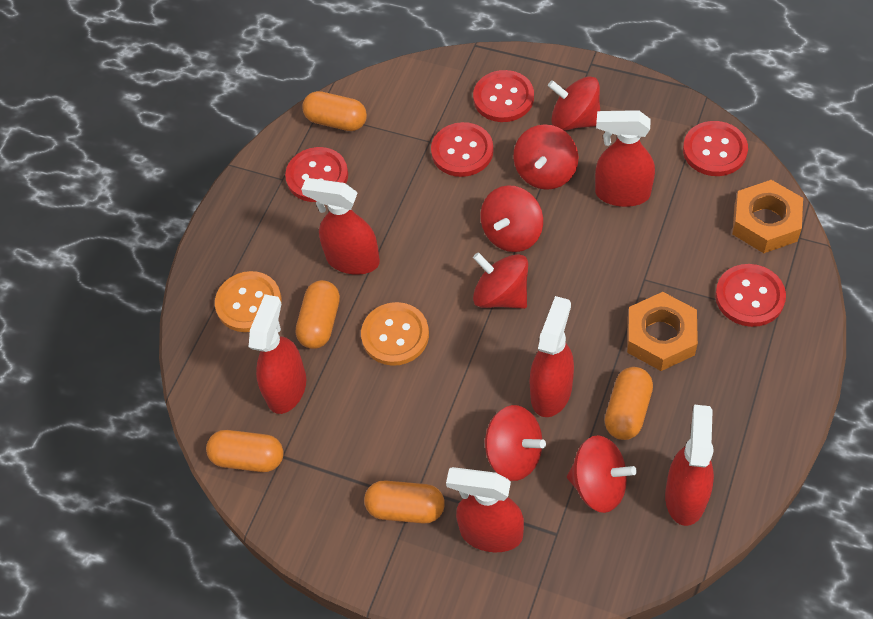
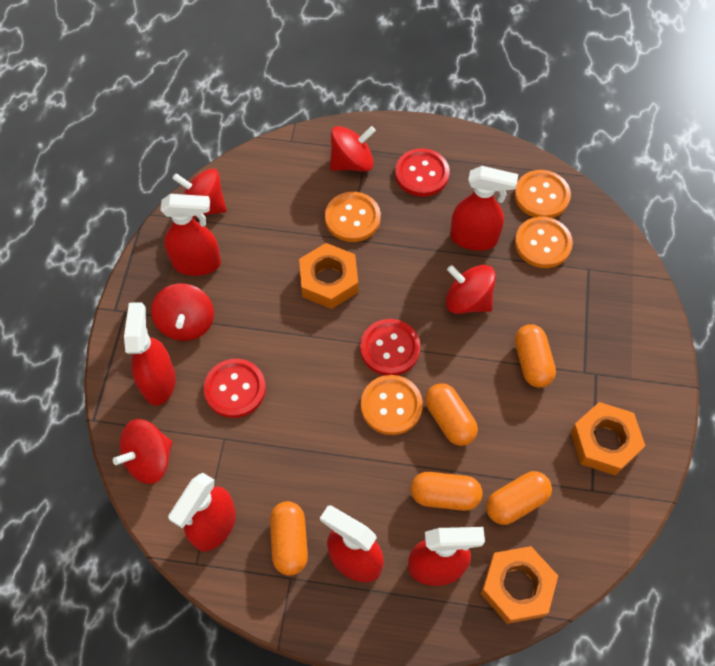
orange button: [215,271,282,332] [361,302,429,366] = 2 -> [325,192,381,242] [361,375,423,435] [514,170,571,218] [515,216,573,268] = 4
orange nut: [627,292,698,371] [732,180,803,253] = 2 -> [299,243,358,309] [481,546,558,624] [570,402,645,475] = 3
red button: [285,147,348,202] [431,122,494,177] [473,70,534,122] [683,121,748,176] [715,264,786,327] = 5 -> [204,359,266,418] [360,319,420,375] [395,148,450,197] = 3
red spinning top: [473,252,528,309] [481,185,543,252] [484,405,546,481] [513,124,578,190] [548,76,600,131] [567,435,637,513] = 6 -> [113,419,173,484] [151,284,214,341] [172,169,227,218] [330,126,376,172] [445,265,496,314] = 5

